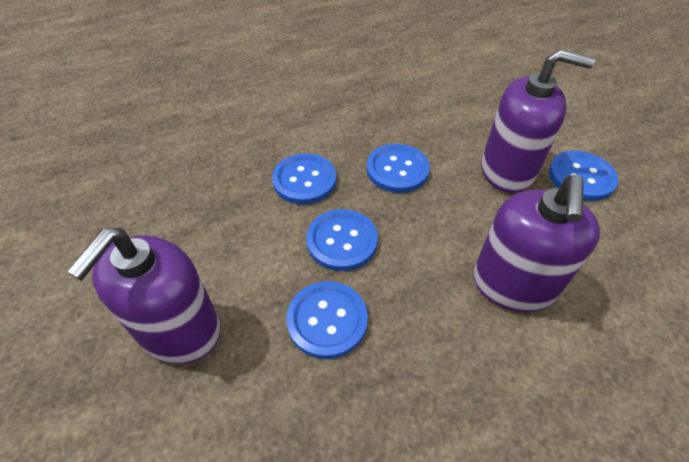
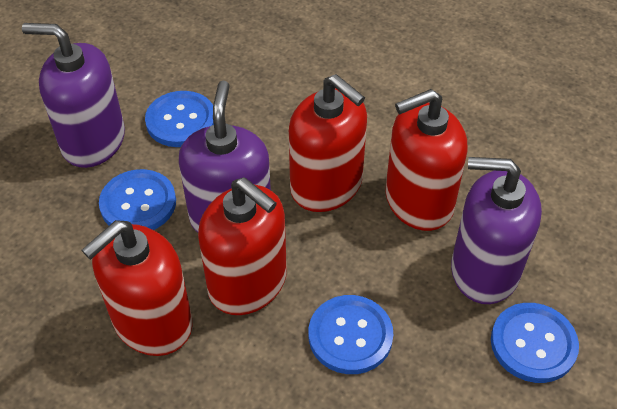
blue button: [272,153,336,204] [286,281,368,359] [306,209,378,271] [367,144,430,193] [549,151,618,201] = 5 -> [99,169,176,230] [145,91,214,147] [309,295,393,374] [491,303,579,383] = 4
red soap dispenser: none = 0 -> [82,220,193,356] [198,177,287,315] [289,74,367,212] [386,89,468,231] = 4

